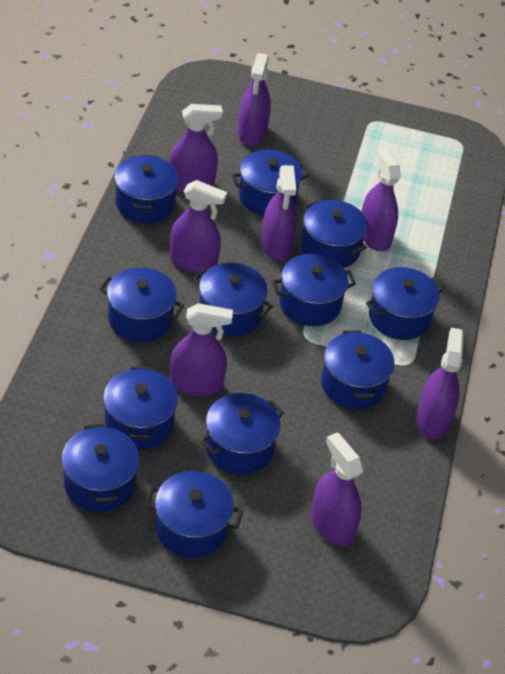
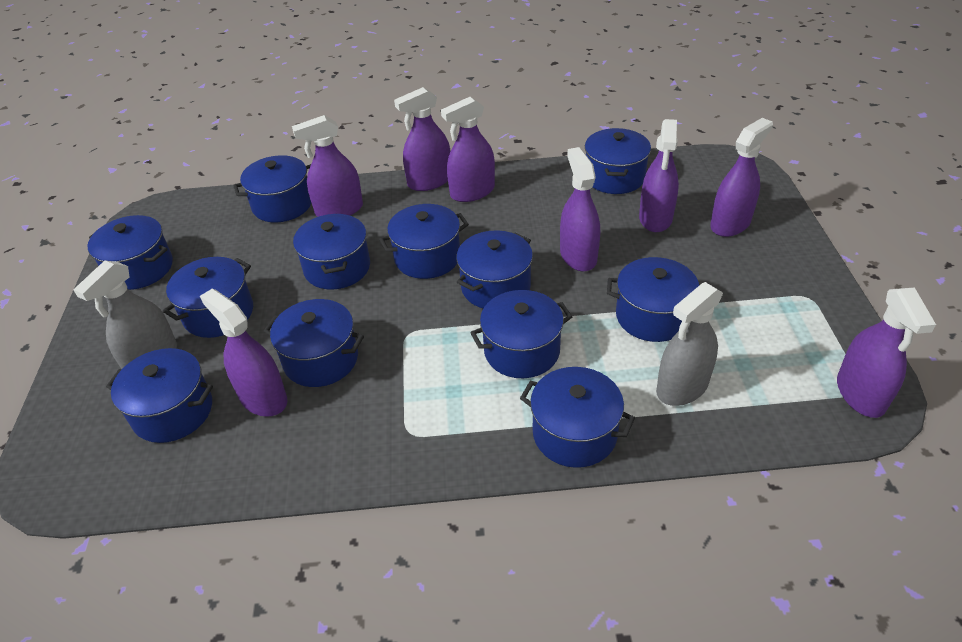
grey spray bottle: none = 0 -> [73,260,177,369] [656,282,723,406] = 2

